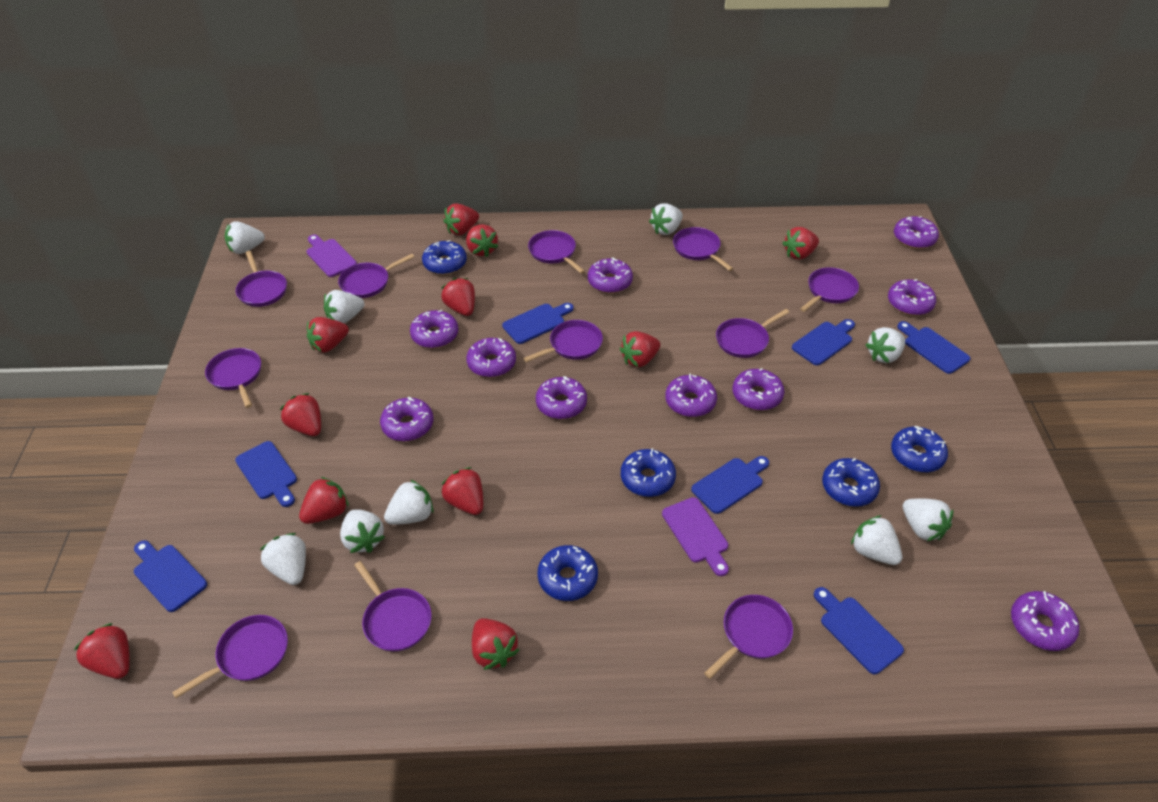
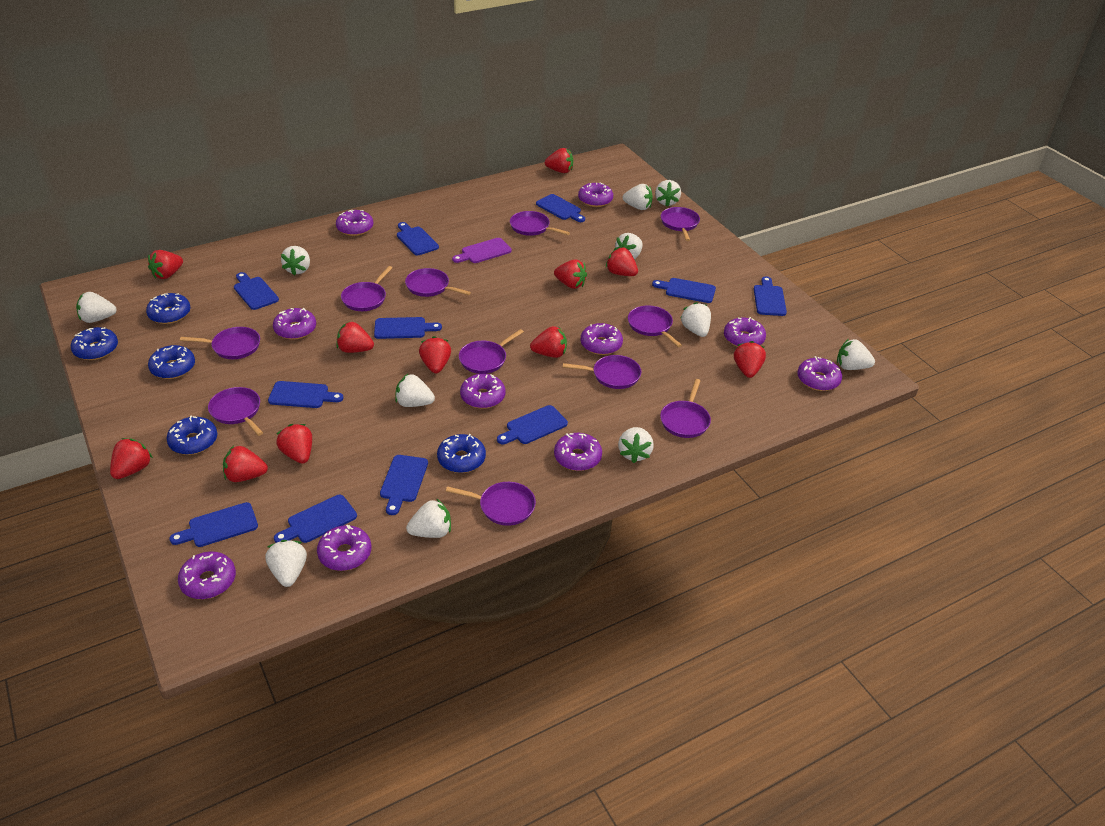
blue cutting board: [134,540,207,612] [235,441,297,507] [502,303,574,344] [691,456,769,514] [792,319,855,365] [814,587,904,674] [897,321,970,374] = 7 -> [169,502,258,547] [234,272,279,310] [268,381,343,408] [274,495,357,543] [374,317,442,339] [380,455,428,515] [397,222,439,255] [497,405,568,444] [536,194,585,222] [652,278,716,303] [754,276,787,316] = 11
purple cutting board: [306,234,357,277] [662,497,729,576] = 2 -> [452,238,512,263] = 1
white strawberry: [225,221,265,254] [260,533,306,585] [324,290,365,323] [340,509,385,553] [384,479,434,525] [649,203,683,235] [851,515,902,565] [865,327,905,363] [903,498,953,541] = 9 -> [76,292,117,323] [266,540,307,587] [281,246,310,276] [395,374,435,407] [406,498,451,538] [614,233,643,259] [618,427,654,463] [623,184,653,210] [655,180,681,207] [681,302,711,337] [837,339,875,370] = 11

